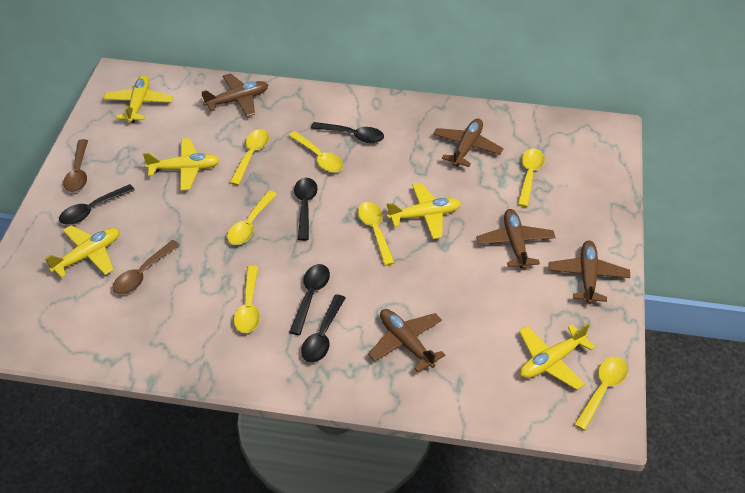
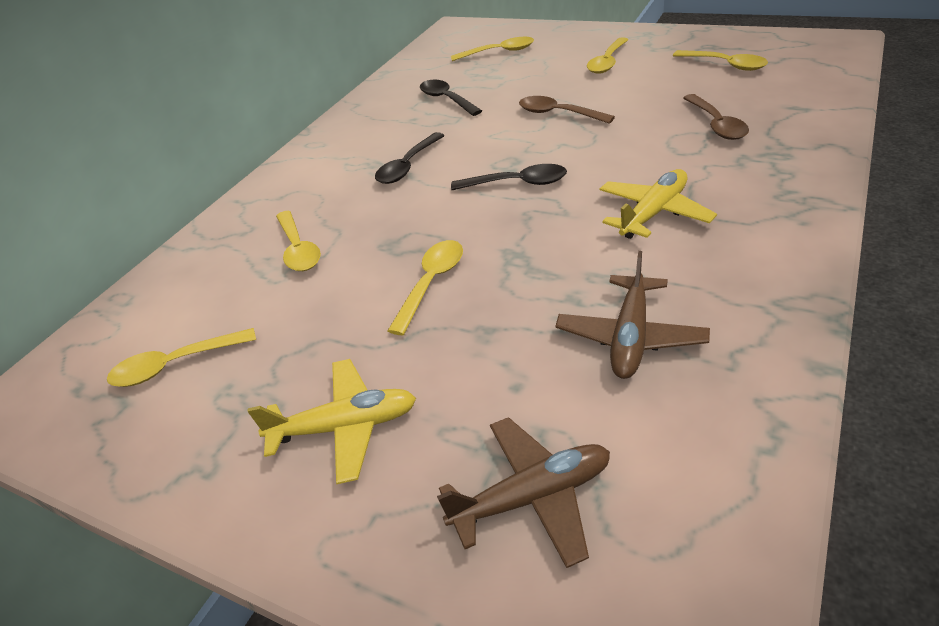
black spoon: [59,184,135,225] [289,264,330,335] [294,178,318,241] [301,294,345,363] [311,122,384,143] = 5 -> [375,132,445,184] [420,80,482,116] [451,164,567,190] = 3
brown plane: [202,73,268,117] [368,309,445,372] [433,118,504,167] [476,209,556,270] [549,240,630,304] = 5 -> [437,417,610,568] [555,251,710,379] = 2
yellow plane: [45,225,119,278] [103,75,173,123] [143,138,220,191] [387,183,461,239] [519,323,595,390] = 5 -> [247,359,416,484] [600,169,717,239] = 2
yellow spoon: [227,190,277,245] [229,129,269,185] [234,266,260,333] [288,131,344,173] [358,202,395,266] [517,149,545,207] [574,357,628,431] = 7 -> [107,328,256,387] [276,211,321,271] [388,240,463,335] [451,37,534,61] [587,37,628,74] [673,50,768,71] = 6

